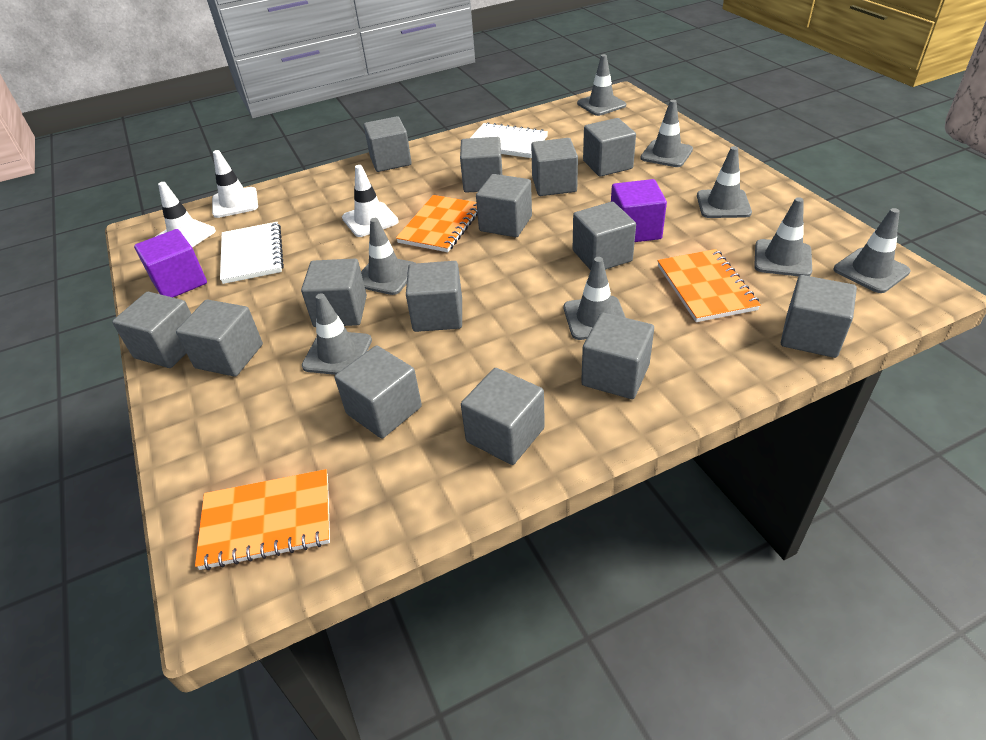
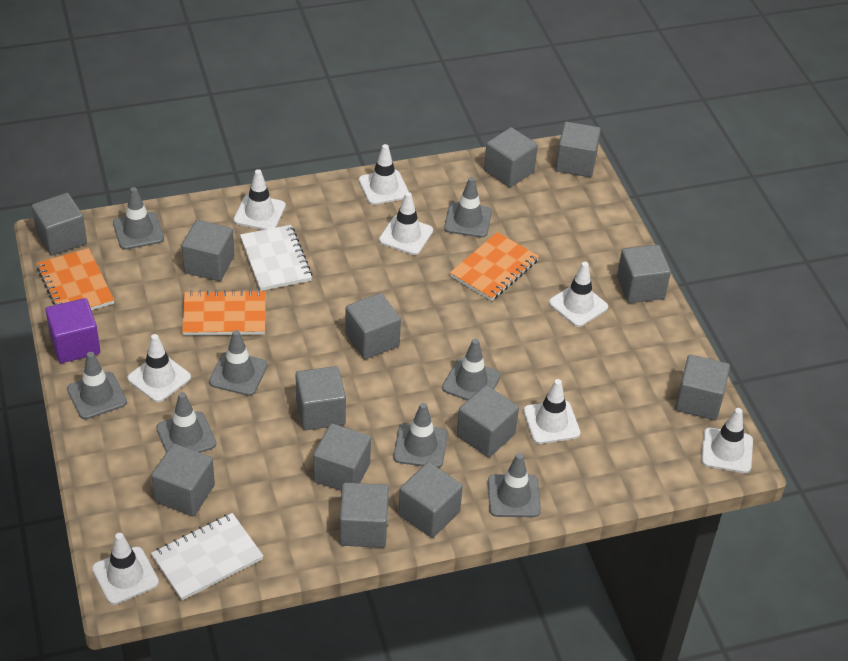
grey cube: [112,292,191,368] [176,300,263,377] [301,259,367,327] [335,345,422,438] [364,116,412,172] [406,261,462,332] [460,137,502,193] [461,368,545,465] [476,174,532,237] [531,138,578,196] [573,202,636,270] [581,313,654,399] [583,118,636,177] [781,275,857,358] = 14 -> [31,193,87,256] [151,444,215,516] [182,220,234,281] [296,366,346,430] [313,423,371,491] [339,483,389,548] [345,293,401,359] [398,462,463,538] [456,385,519,457] [484,127,538,188] [555,122,601,177] [617,245,671,303] [675,354,730,420] = 13
purple cube: [134,229,207,297] [611,179,667,242] = 2 -> [45,298,100,363] = 1
white traffic cone: [155,182,216,247] [212,150,258,218] [342,165,399,237] = 3 -> [92,533,159,605] [127,334,191,402] [234,169,286,230] [359,144,409,205] [379,192,433,255] [523,379,580,444] [549,262,608,327] [701,408,753,473] = 8

